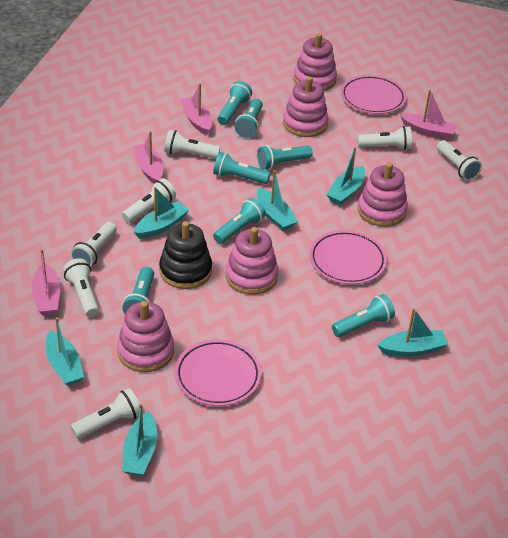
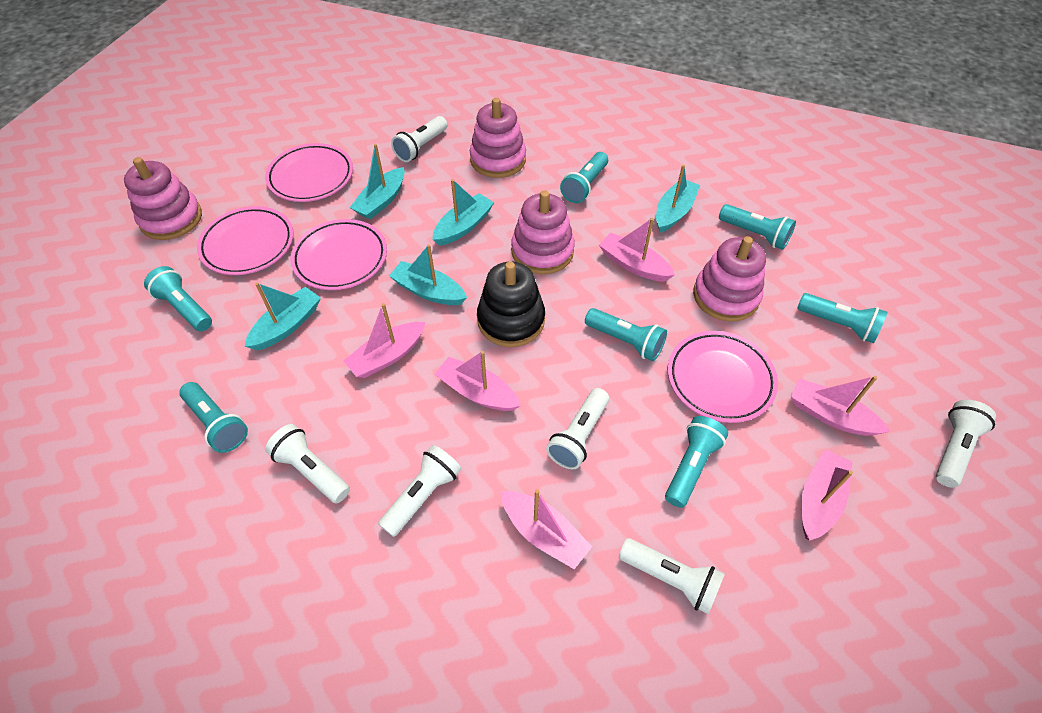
pink boat: [32,249,60,315] [134,131,163,184] [180,83,212,135] [400,89,457,139] = 4 -> [343,303,426,378] [434,351,521,411] [501,489,592,569] [599,218,675,282] [791,376,891,436] [801,449,853,541] = 6
pink plate: [175,339,261,406] [309,230,387,284] [341,75,406,114] = 3 -> [197,206,294,275] [265,143,353,202] [290,219,387,290] [668,331,778,423] = 4
pink stacking toy: [117,301,174,372] [225,227,279,295] [283,77,329,137] [293,33,337,91] [358,162,408,227] = 5 -> [124,157,202,240] [470,98,526,178] [511,190,575,274] [693,236,766,322] = 4
turquoise boat: [46,317,84,386] [122,403,157,476] [134,187,189,239] [257,170,298,231] [327,147,365,205] [378,308,448,357] = 6 -> [245,282,321,350] [350,144,405,219] [389,244,467,305] [432,179,494,246] [656,165,700,233] = 5
white flashlight: [63,258,99,317] [71,222,117,267] [71,388,139,439] [122,178,176,223] [164,130,220,159] [358,126,412,150] [437,140,482,181] = 7 -> [265,424,350,504] [378,445,462,537] [391,116,448,162] [546,388,609,469] [619,538,725,614] [936,400,996,488] = 6

